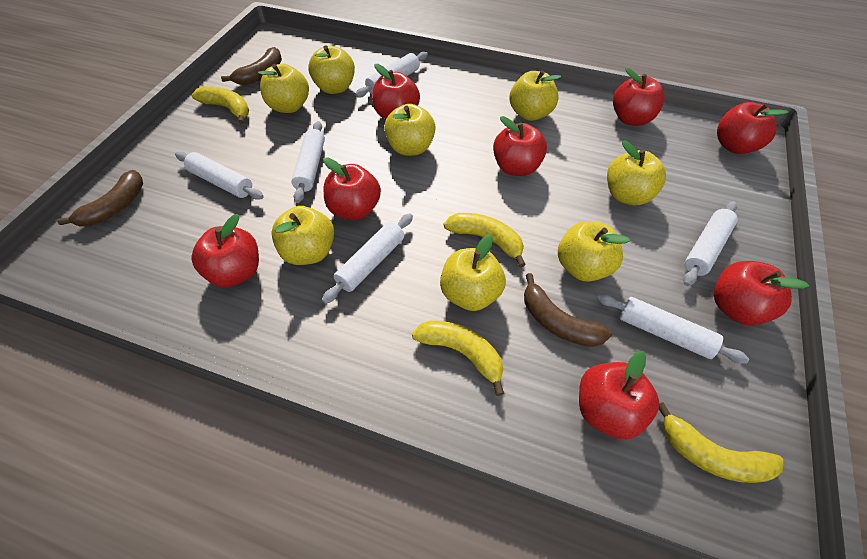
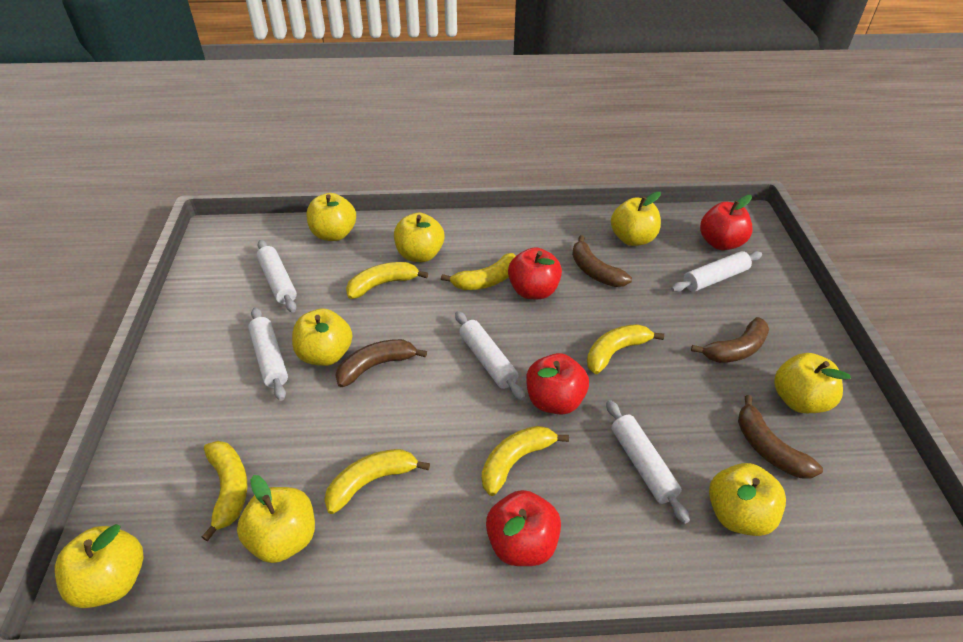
brown banana: [57,170,143,226] [221,47,282,85] [524,273,612,347] = 3 -> [335,339,427,387] [572,235,632,287] [691,317,769,363] [738,395,823,478] = 4
red apple: [191,214,259,287] [323,157,381,220] [372,64,420,119] [493,116,547,176] [579,351,659,439] [613,68,665,126] [714,261,809,325] [717,102,789,154] = 8 -> [486,490,561,566] [508,247,562,299] [526,353,589,415] [700,195,753,250] = 4
white rolling pin: [175,151,264,200] [291,121,325,203] [322,213,413,304] [355,52,428,98] [597,293,749,364] [683,201,738,286] = 6 -> [248,307,288,401] [256,240,297,313] [455,311,525,400] [606,400,690,524] [671,251,762,292] = 5
yellow banana: [192,86,249,124] [412,321,504,396] [444,213,526,267] [659,402,784,483] = 4 -> [202,441,247,541] [324,449,430,514] [346,262,428,299] [441,253,515,290] [482,426,569,496] [587,324,664,374] = 6

